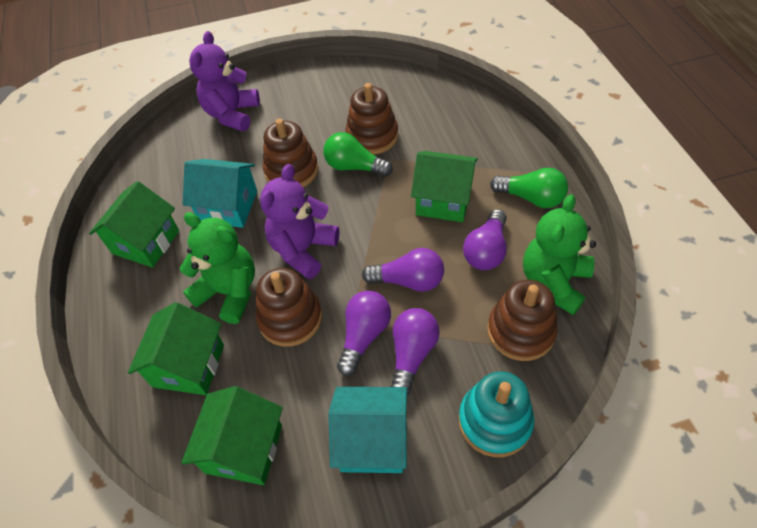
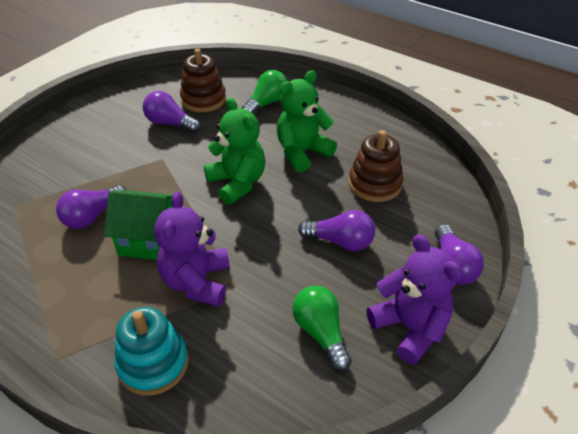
brown stacking toy: [256,268,322,347] [263,119,318,187] [345,83,398,155] [487,280,558,361] = 4 -> [180,49,226,112] [349,130,403,202] = 2
green house: [89,181,179,268] [128,302,224,395] [181,386,283,485] [411,151,478,222] = 4 -> [104,190,173,260] = 1
turquoise house: [183,159,257,228] [328,387,407,473] = 2 -> none = 0

